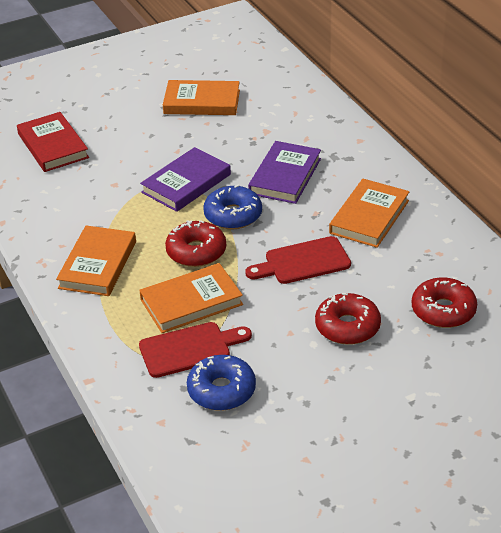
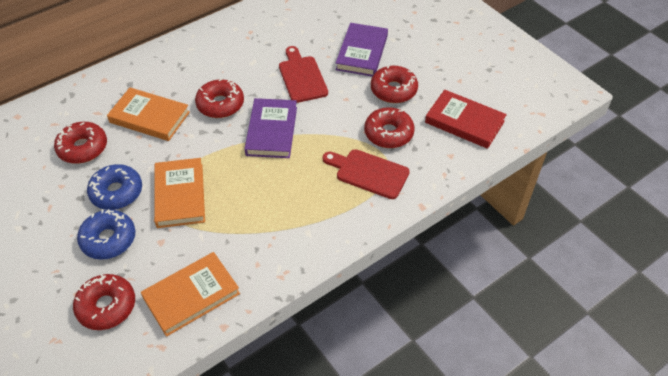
orange book: [56,225,136,296] [139,263,243,333] [163,80,240,115] [329,179,409,248] = 4 -> [107,88,190,141] [141,252,240,337] [154,158,205,228] = 3
red donut: [165,220,226,267] [315,293,381,345] [412,277,477,328] = 3 -> [54,122,107,164] [73,274,135,330] [195,78,244,118] [364,107,415,148] [371,65,418,103] = 5

